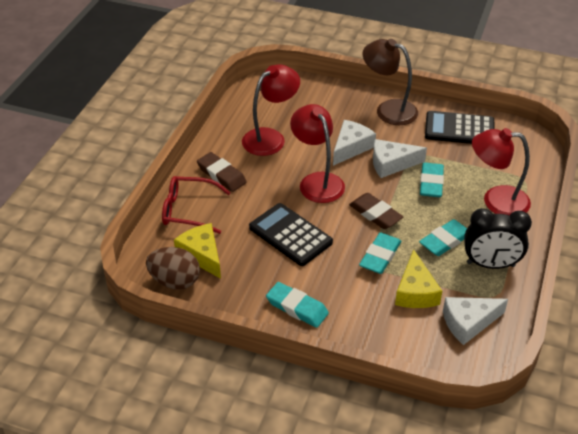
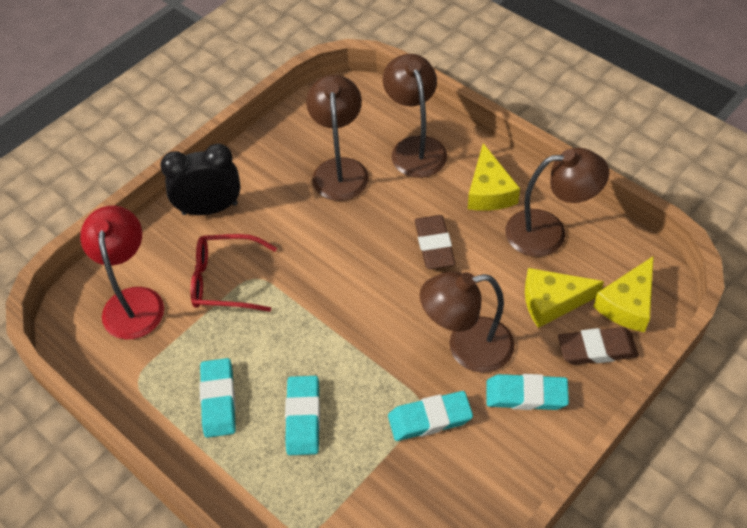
black calculator: [249,203,333,266] [425,111,494,144] = 2 -> none = 0
brown egg: [146,247,200,290] = 1 -> none = 0
brown lamp: [363,39,418,125] = 1 -> [306,75,369,201] [383,54,447,178] [420,271,515,373] [505,148,610,257] = 4
red lamp: [242,64,300,156] [290,104,345,203] [472,128,531,215] = 3 -> [80,206,164,339] = 1
white cheese: [333,120,376,166] [373,139,427,178] [443,297,508,345] = 3 -> none = 0
yellow cheese: [174,223,221,279] [395,249,442,308] = 2 -> [468,143,520,211] [525,268,604,328] [593,256,654,332] = 3

